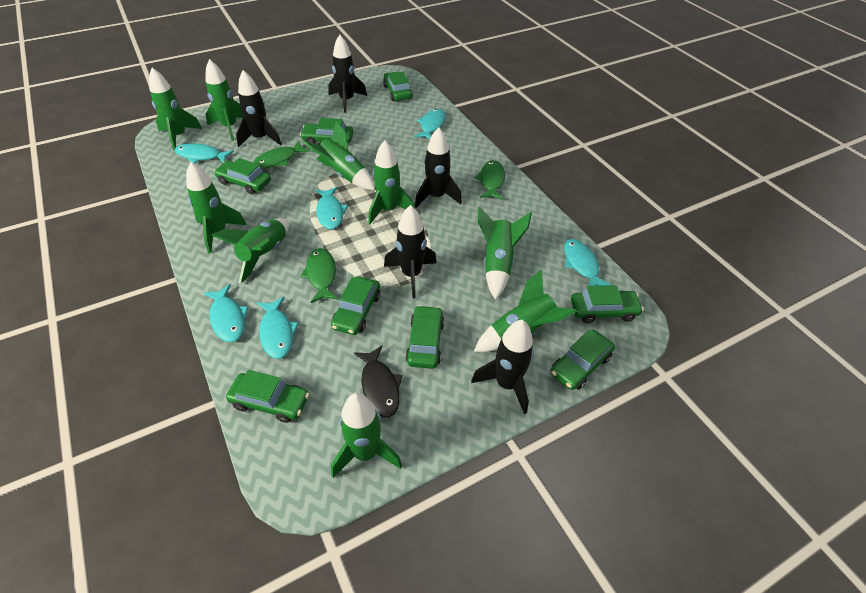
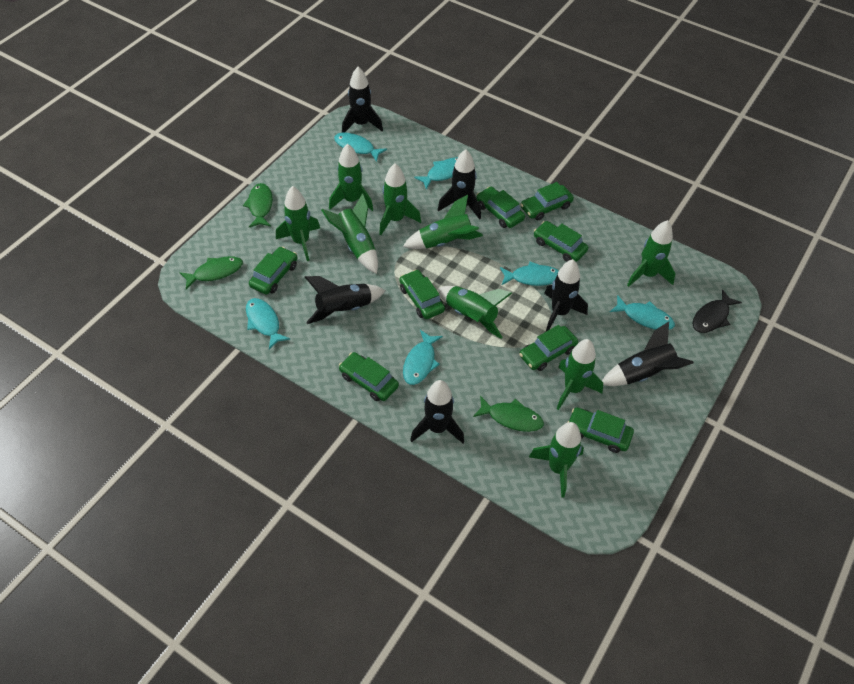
black rocket: [236,70,282,147] [328,35,367,113] [384,205,437,298] [415,127,462,208] [471,320,534,414] = 5 -> [305,276,386,324] [342,67,383,133] [410,380,464,443] [438,149,481,220] [544,259,588,331] [602,322,694,386] = 6

